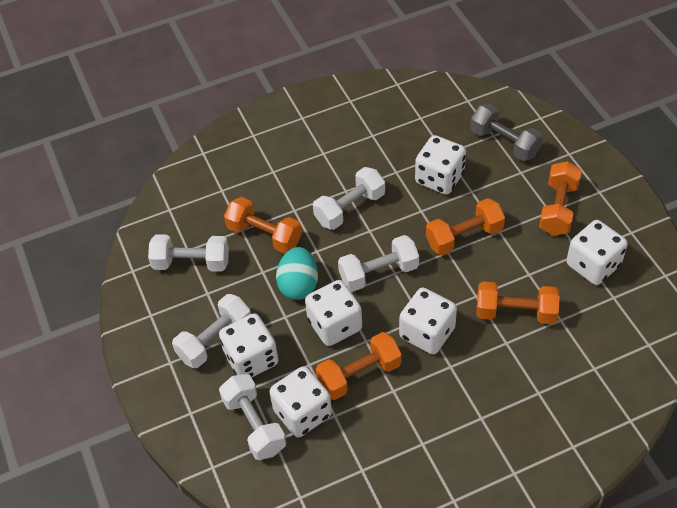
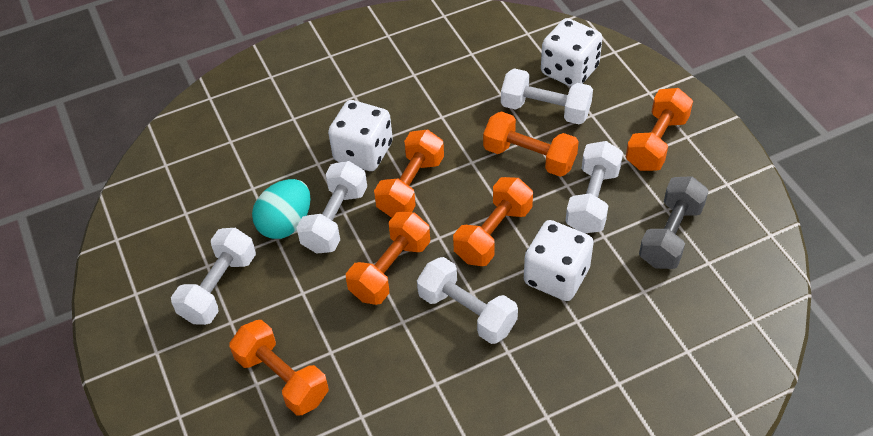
orange dumbbell: [224,197,302,254] [316,332,402,400] [426,198,505,255] [477,281,560,324] [539,161,582,236] = 5 -> [229,320,329,415] [346,212,430,305] [374,129,444,218] [453,177,533,266] [483,111,579,177] [626,88,693,171] = 6
white dice: [219,313,278,378] [269,366,332,437] [305,280,362,346] [399,288,457,355] [415,135,466,195] [566,220,628,285] = 6 -> [328,100,393,171] [524,220,594,301] [541,18,603,87] = 3

